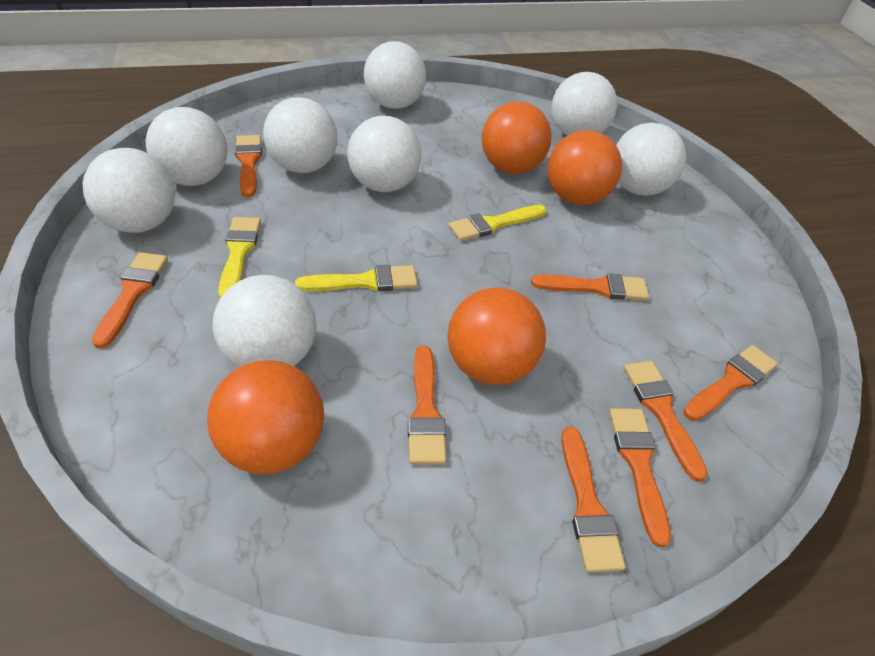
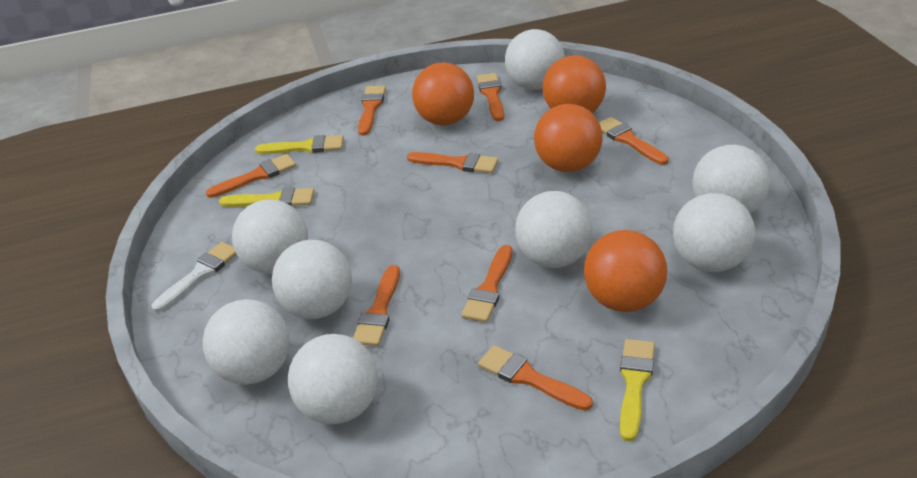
white brush: none = 0 -> [151,242,237,312] = 1

